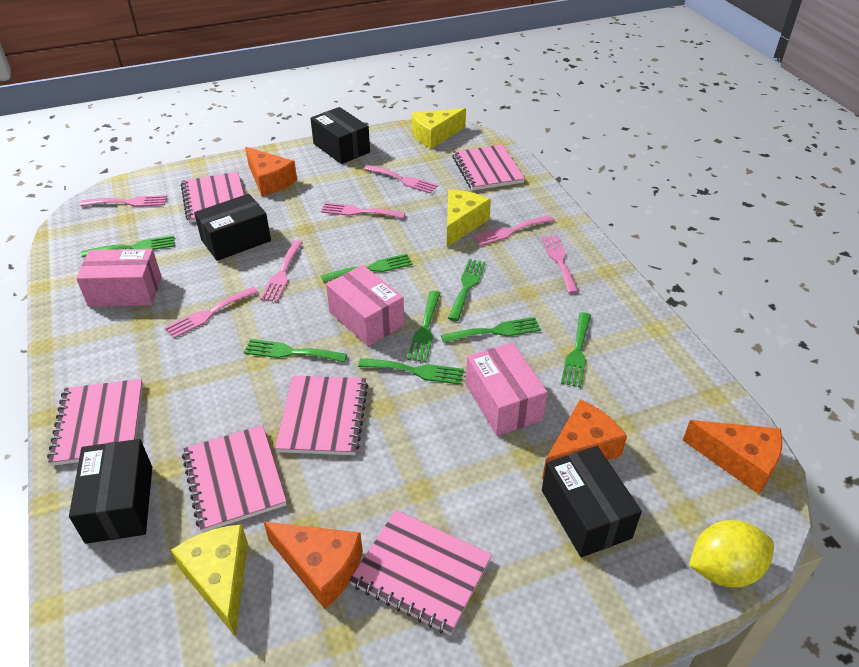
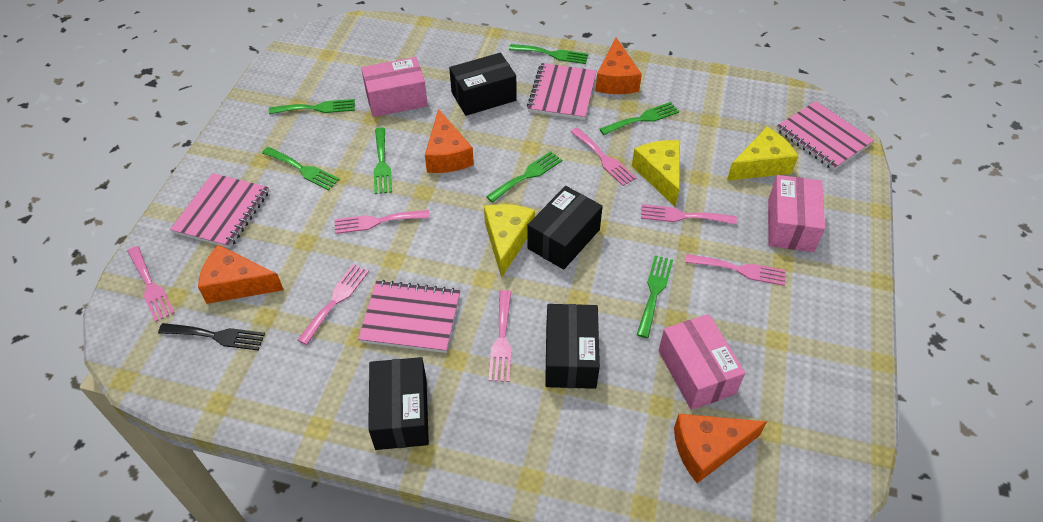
black fork: none = 0 -> [158,323,265,350] = 1
green fork: [81,235,175,258] [244,339,347,363] [321,254,413,282] [358,358,464,385] [407,291,441,362] [441,317,541,343] [448,259,486,321] [561,312,591,388] = 8 -> [262,147,340,190] [269,99,355,114] [374,127,392,194] [486,151,562,203] [509,44,588,64] [600,102,679,135] [637,255,673,338] = 7
pink notebook: [47,379,143,466] [181,172,244,223] [182,425,287,533] [275,376,368,455] [349,510,492,635] [452,144,525,191] = 6 -> [170,173,269,248] [358,280,460,353] [527,63,597,120] [776,101,874,170] = 4
yellow lemon: [689,520,774,588] = 1 -> none = 0

